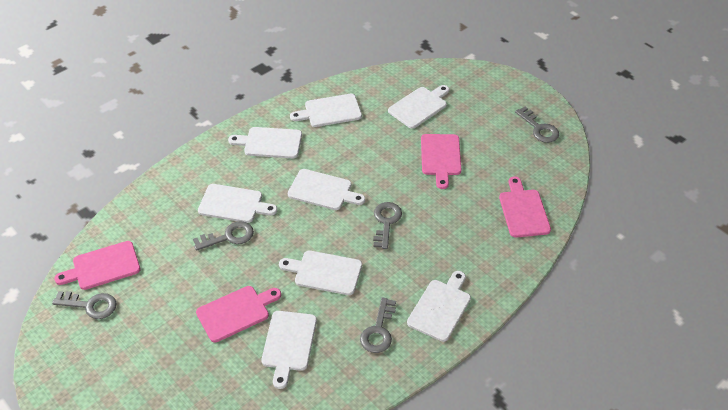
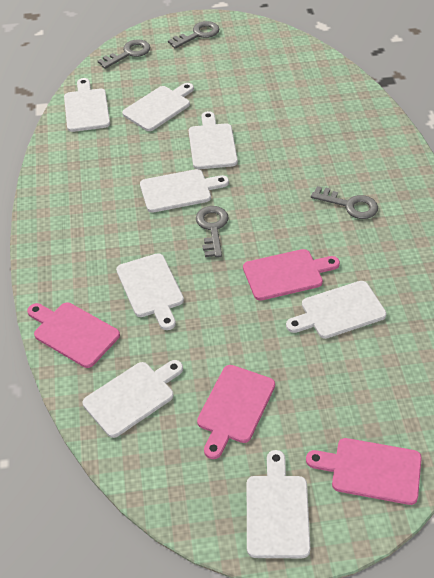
grey key: [52,291,117,319] [193,221,254,251] [360,297,396,353] [373,202,402,249] [515,107,559,143] = 5 -> [98,39,151,69] [168,21,219,49] [196,206,229,257] [311,186,378,219] = 4

